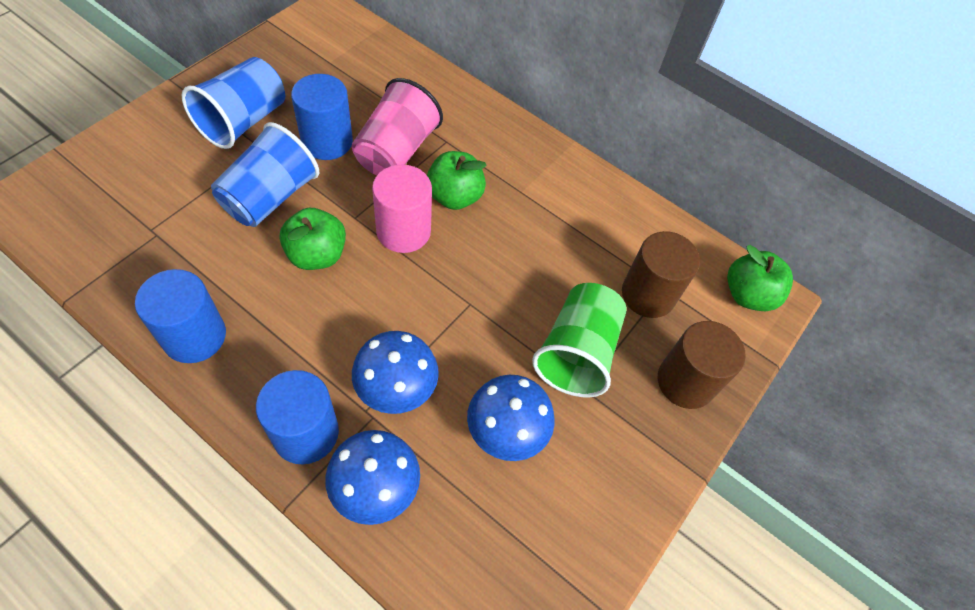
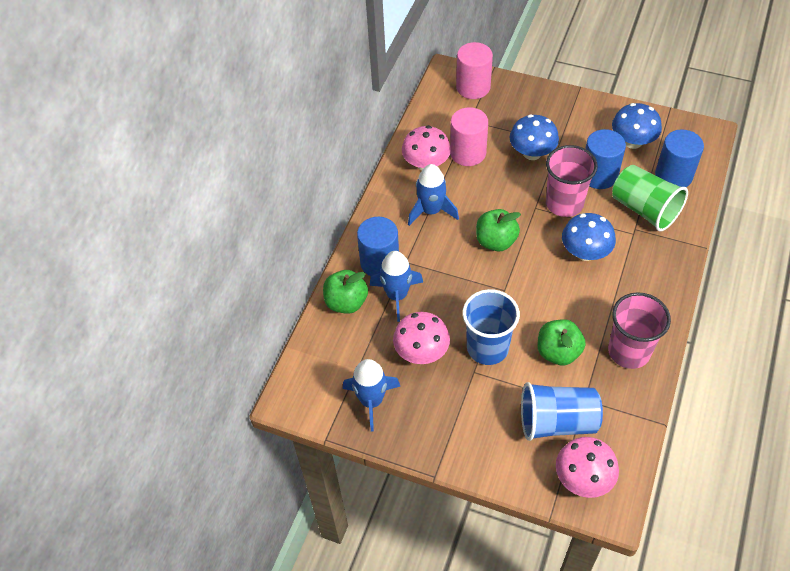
blue rocket: none = 0 -> [343,359,400,432] [370,251,423,322] [408,164,459,226] = 3
brown cylinder: [622,231,700,318] [658,321,746,409] = 2 -> none = 0
pink cup: [352,78,443,175] = 1 -> [546,145,598,217] [608,292,671,369] = 2
pink cylinder: [372,165,432,253] = 1 -> [450,107,488,166] [456,42,493,99] = 2
pink mushroom: none = 0 -> [393,312,450,364] [402,125,451,171] [556,437,619,498] = 3

